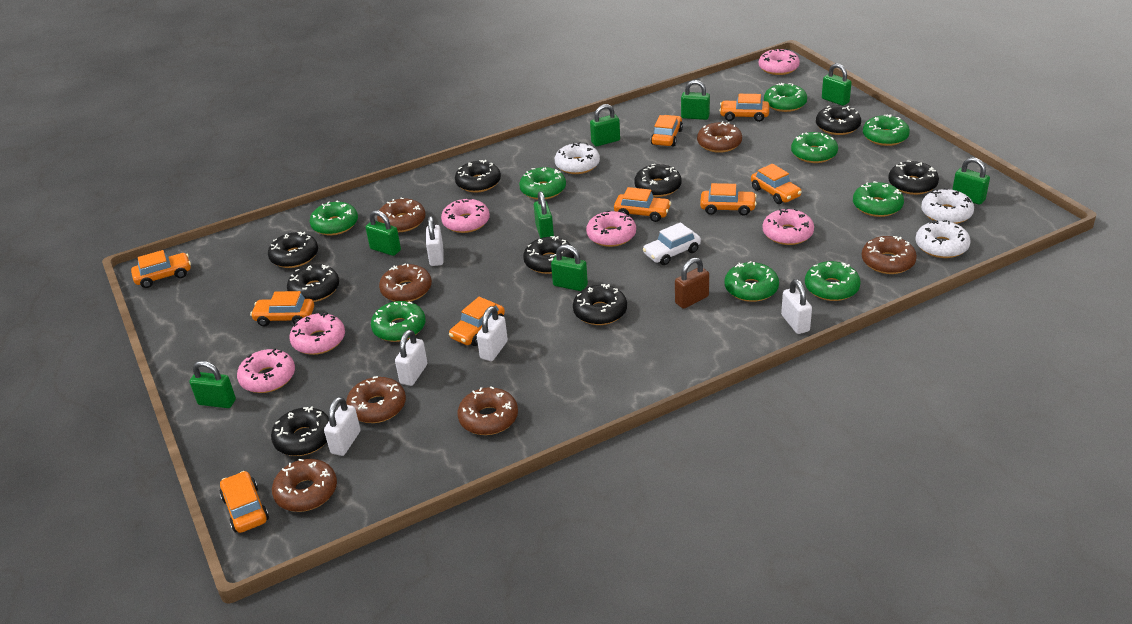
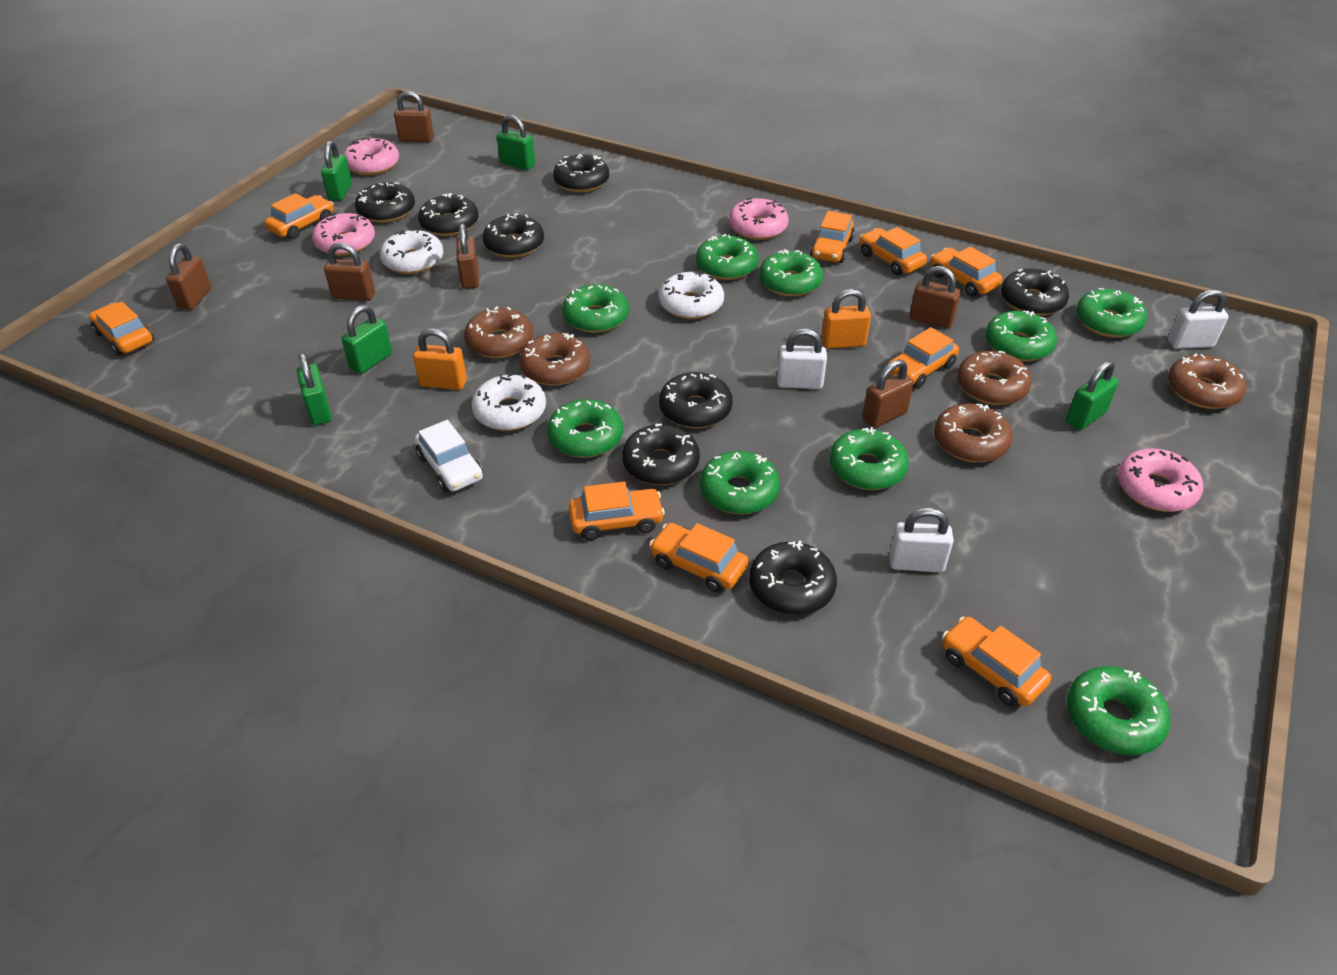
black donut: [268,232,318,268] [271,406,329,456] [287,264,339,302] [455,160,501,193] [523,236,574,274] [573,284,627,325] [634,164,682,197] [816,106,861,135] [888,160,939,195] = 9 -> [355,182,415,223] [418,193,478,236] [483,213,544,258] [553,154,609,192] [622,423,700,485] [659,372,733,428] [749,540,837,615] [1001,269,1069,316] = 8
brown donut: [272,459,337,512] [346,376,406,423] [377,198,425,232] [379,263,432,302] [458,386,518,435] [697,121,742,153] [862,236,917,274] = 7 -> [464,306,533,358] [519,333,590,386] [934,404,1013,462] [957,351,1032,405] [1168,354,1246,409] = 5
brown padlock: [675,257,709,309] = 1 -> [166,243,211,310] [324,242,375,301] [394,91,434,142] [457,223,479,289] [862,359,914,428] [910,266,961,329] = 6
green padlock: [189,361,236,408] [366,210,401,256] [534,191,554,238] [551,245,588,291] [590,104,620,146] [681,80,710,120] [822,63,852,106] [952,157,990,205] = 8 -> [297,353,332,425] [321,141,352,201] [341,305,392,374] [497,115,535,170] [1066,361,1119,430] = 5
orange padlock: none = 0 -> [413,328,467,390] [821,289,871,349] = 2
pink donut: [237,348,295,393] [289,312,345,355] [441,198,490,233] [586,211,636,247] [759,49,800,75] [762,208,814,245] = 6 -> [312,213,375,256] [343,138,399,175] [729,198,788,240] [1118,449,1203,512] = 4
white padlock: [324,397,361,456] [395,330,428,386] [426,216,443,266] [477,306,508,361] [781,279,812,334] = 5 -> [777,328,827,389] [889,507,954,572] [1168,289,1228,349] = 3

